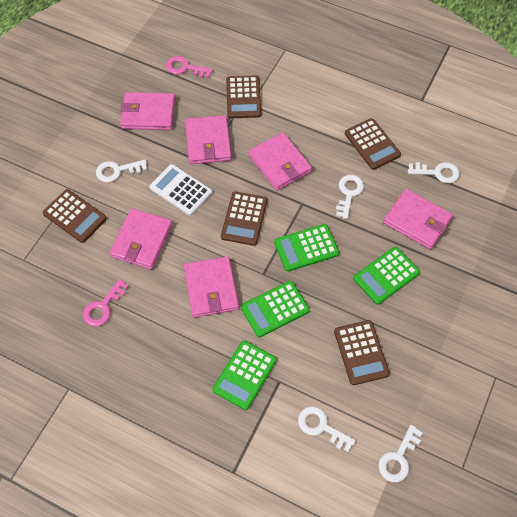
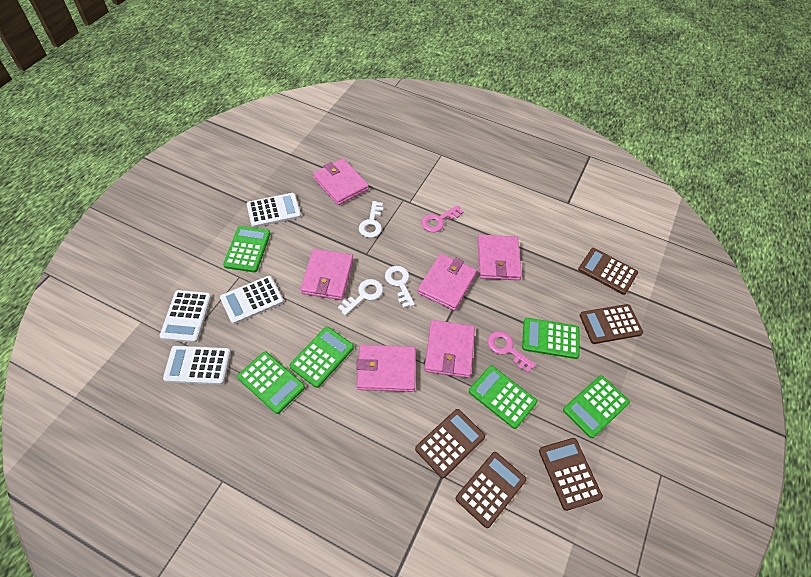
green calculator: [213,340,277,410] [241,281,310,337] [274,224,339,271] [353,247,420,305] = 4 -> [223,226,271,272] [237,352,305,414] [289,327,354,388] [469,366,537,429] [522,318,580,359] [563,376,630,438] = 6
white calculator: [149,164,212,216] = 1 -> [160,290,211,343] [163,346,231,385] [220,276,284,324] [247,193,301,227] = 4
white key: [96,160,147,182] [298,406,356,452] [336,175,364,219] [378,425,423,482] [408,162,460,183] = 5 -> [338,279,383,315] [359,201,383,238] [385,266,415,308] = 3

